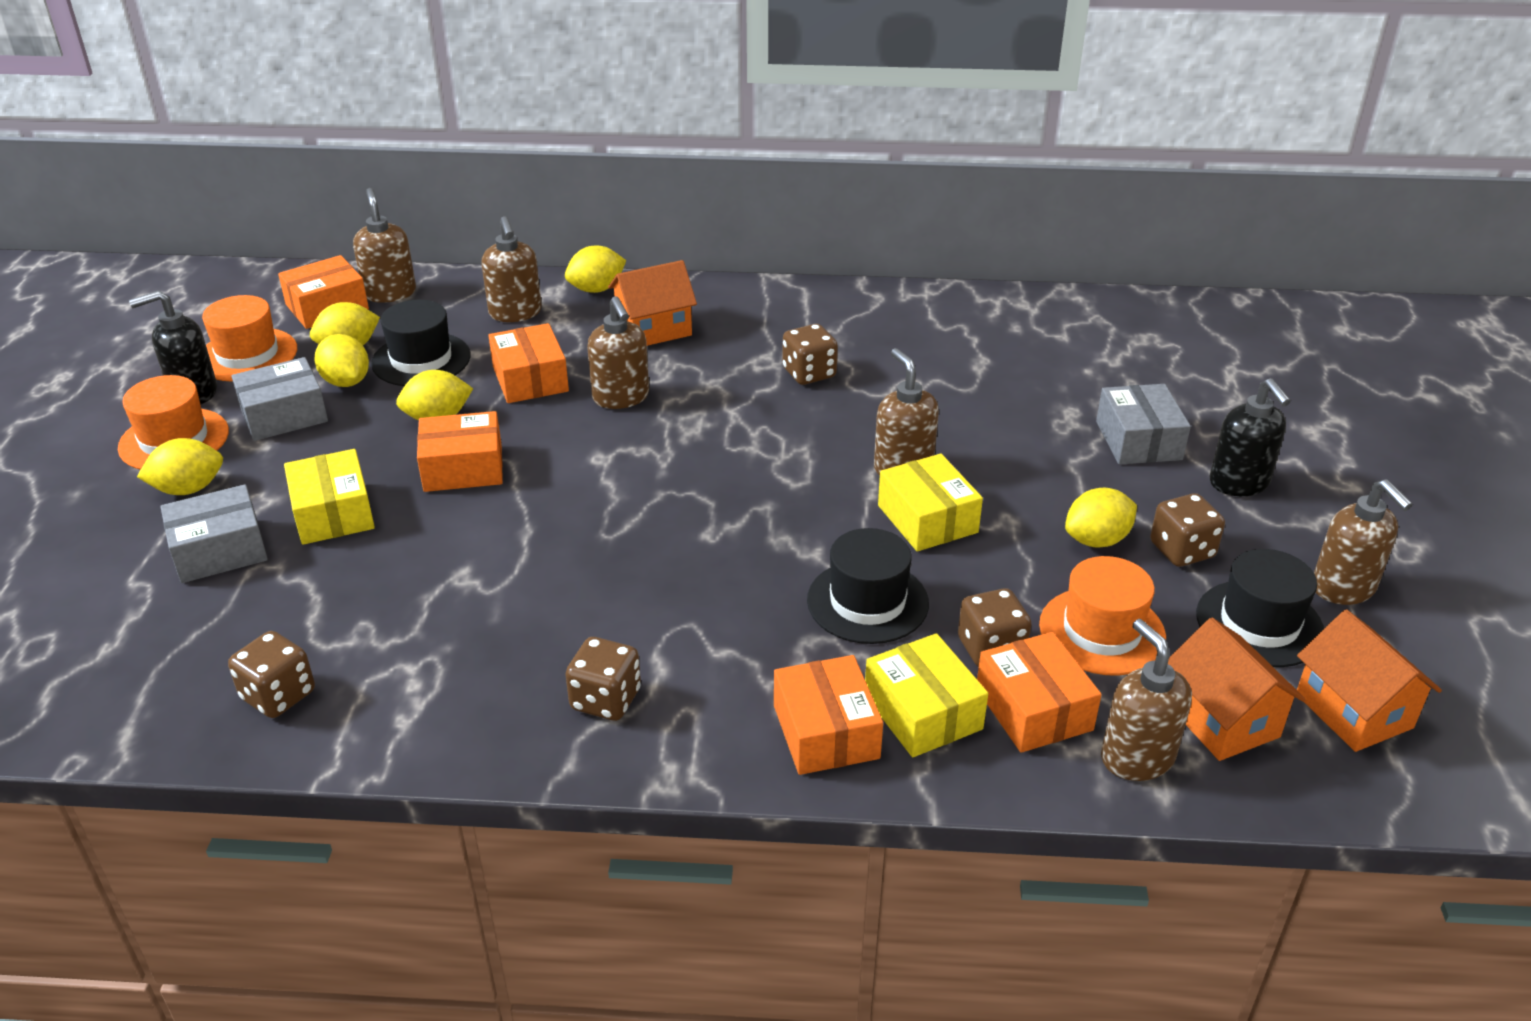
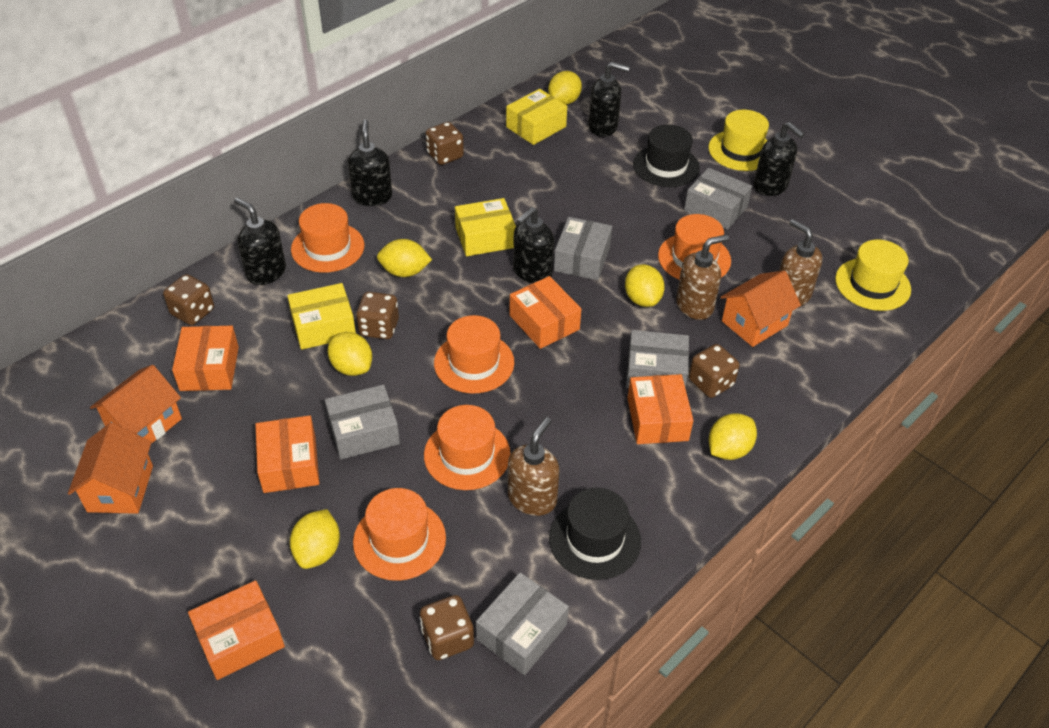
black hat: [371,300,471,386] [807,528,929,644] [1196,549,1324,667] = 3 -> [549,488,641,580] [633,125,700,187] = 2
black soap dispenser: [129,290,217,404] [1209,378,1291,496] = 2 -> [234,198,286,285] [348,120,392,206] [513,207,554,283] [588,62,630,137] [754,122,804,196] = 5
brown soap dispenser: [353,188,416,303] [481,216,542,322] [587,296,649,409] [874,348,939,476] [1101,619,1192,781] [1314,479,1413,605] = 6 -> [508,417,559,516] [676,234,729,320] [779,219,823,306] = 3
grey box: [160,484,268,583] [231,357,328,441] [1096,384,1191,465] = 3 -> [325,385,400,460] [476,572,569,675] [554,217,612,280] [626,330,689,388] [684,168,752,230] = 5
orange hat: [118,375,229,470] [202,295,297,382] [1039,556,1166,676] = 3 -> [291,203,365,273] [353,488,446,581] [424,405,510,490] [434,315,514,393] [658,214,731,280] = 5
yellow hat: none = 0 -> [708,110,769,171] [835,239,911,311] = 2

